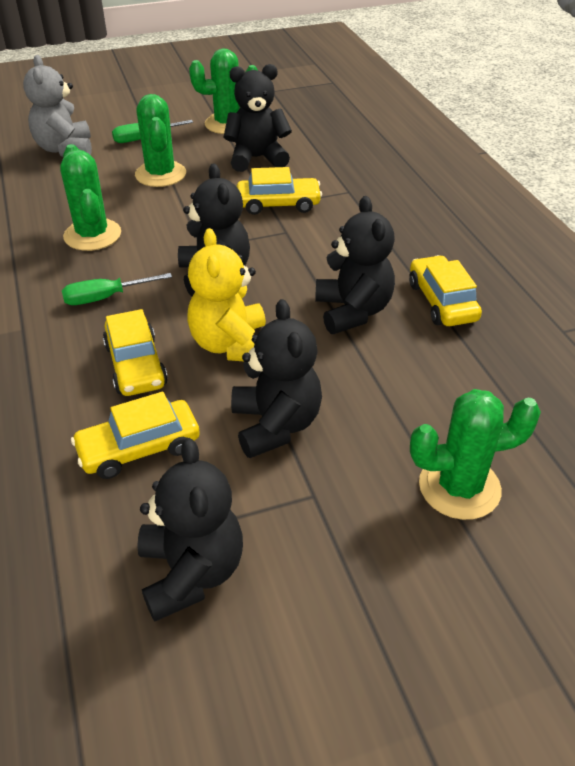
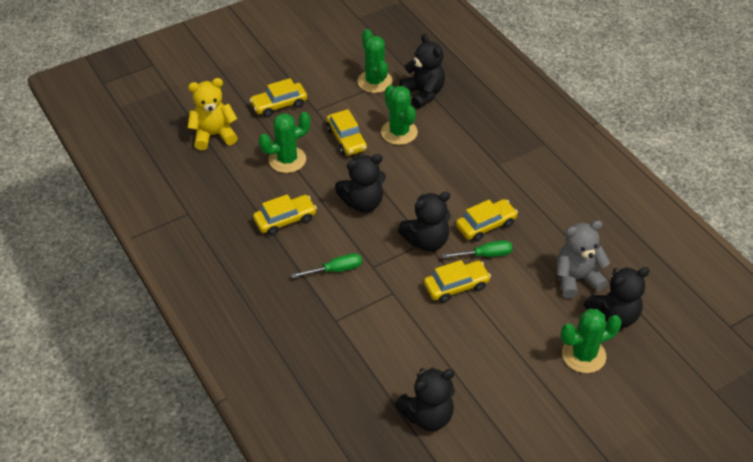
yellow car: [71,392,200,479] [103,309,168,396] [237,167,322,215] [409,255,482,326] = 4 -> [249,78,307,117] [253,194,317,236] [326,109,367,155] [424,260,491,303] [456,199,518,242] = 5

